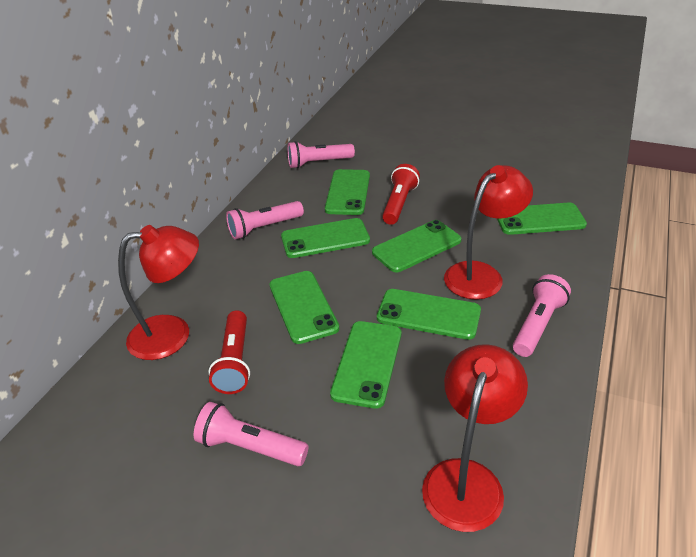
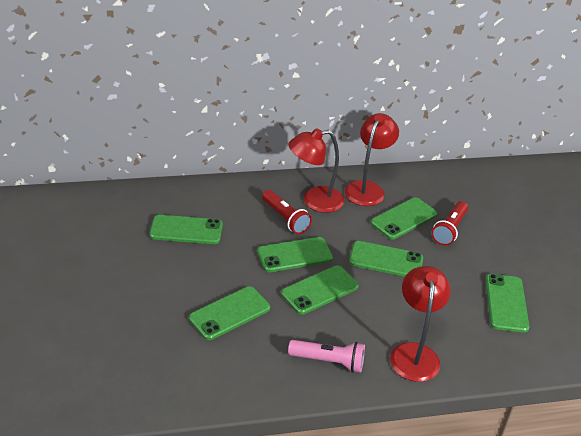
pink flashlight: [194,402,309,466] [226,201,304,239] [287,141,355,169] [513,274,571,357] = 4 -> [288,340,365,373] = 1

